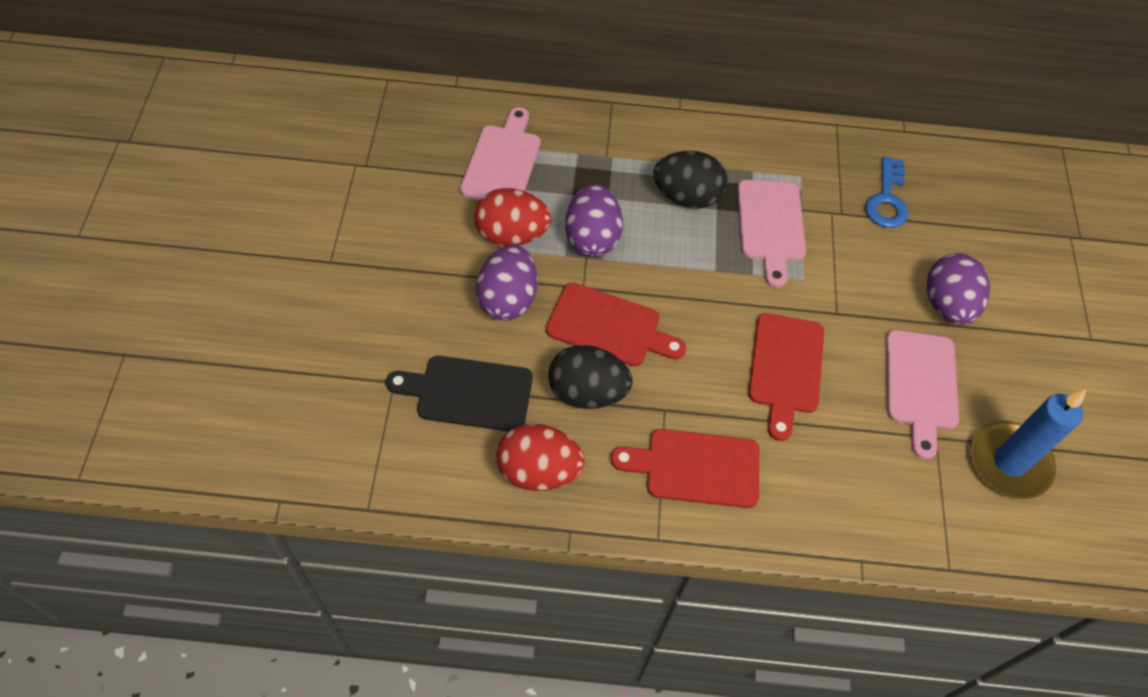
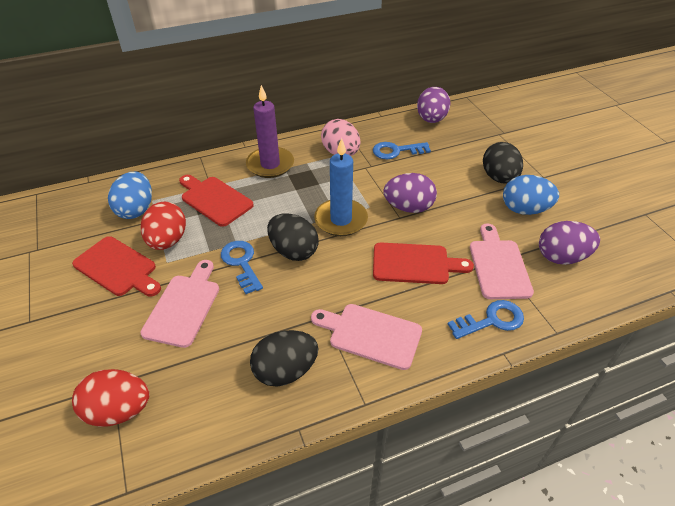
black cutting board: [386,356,533,432] = 1 -> none = 0
black egg: [548,345,633,409] [653,151,728,208] = 2 -> [250,330,318,386] [267,214,319,261] [483,142,523,184] = 3
blue egg: none = 0 -> [108,171,152,219] [503,175,559,215] = 2
blue key: [865,156,908,228] = 1 -> [221,241,263,294] [373,142,431,159] [448,300,524,339] = 3
pink egg: none = 0 -> [321,119,360,156] = 1
purple candle: none = 0 -> [246,85,294,178] = 1

